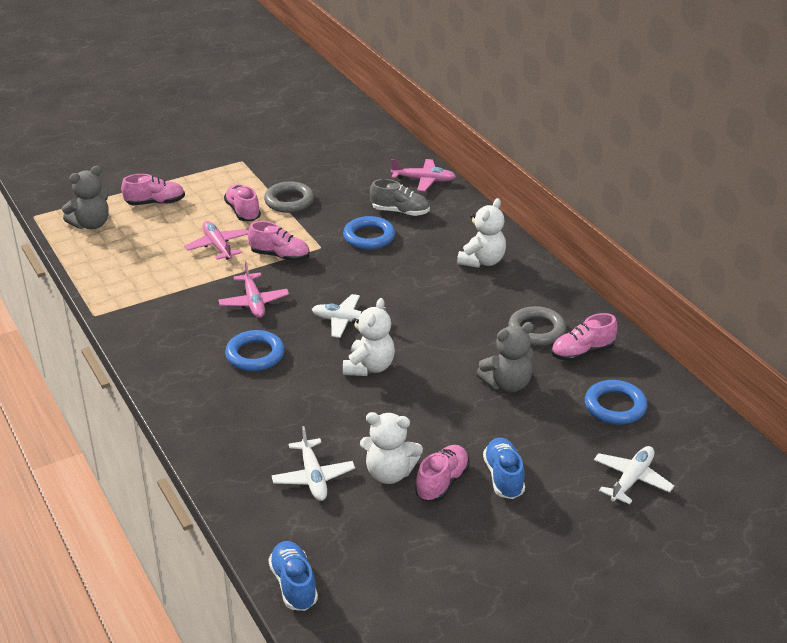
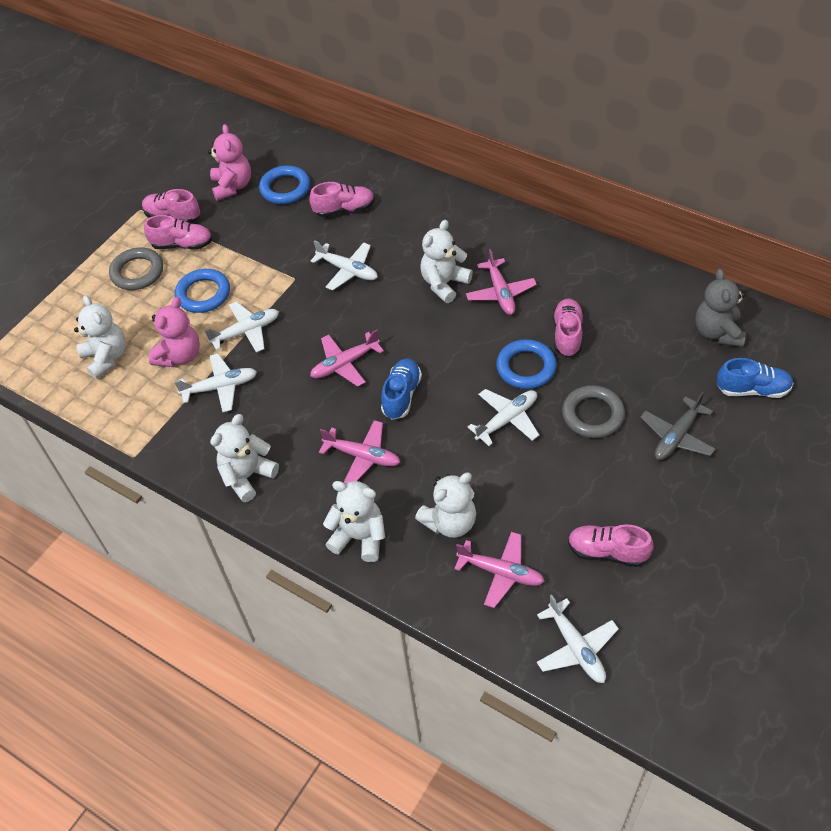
grey plane: none = 0 -> [640,391,715,460] = 1
grey shoe: [370,179,430,216] = 1 -> none = 0
grey teddy bear: [62,166,109,229] [476,322,534,393] = 2 -> [695,269,746,347] = 1
pink plane: [184,221,248,260] [218,261,289,318] [391,159,456,191] = 3 -> [310,330,384,387] [319,420,401,484] [454,532,545,608] [466,249,537,315] = 4
pink teddy bear: none = 0 -> [149,297,200,367] [208,124,251,201] = 2
white plane: [271,426,355,501] [312,294,386,338] [594,446,674,504] = 3 -> [174,354,257,412] [205,301,279,353] [311,240,378,291] [468,389,539,446] [537,595,619,683] = 5
white teddy bear: [343,298,395,376] [360,412,423,484] [457,198,506,268] = 3 -> [74,295,126,379] [210,414,279,502] [323,481,385,562] [415,473,476,538] [420,220,473,303] = 5

